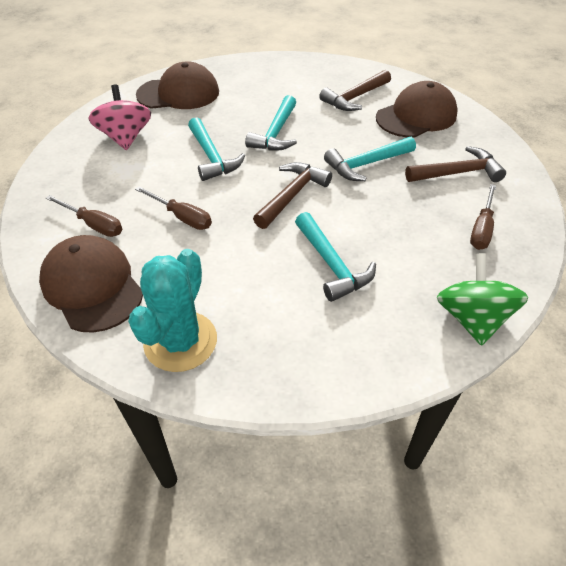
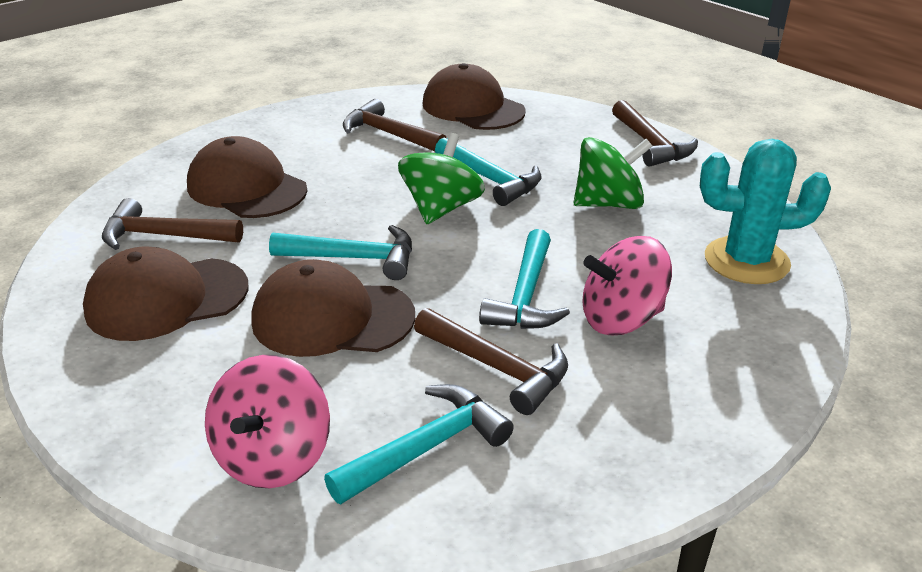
brown cap: [39,235,143,333] [136,61,219,109] [376,81,458,138] = 3 -> [83,247,249,341] [187,136,307,218] [251,259,415,357] [422,63,526,130] = 4
brown hammer: [253,162,332,229] [319,70,391,111] [405,146,506,182] = 3 -> [102,198,243,250] [343,99,446,151] [414,308,568,415] [612,100,698,167] = 4
brown screwdriver: [46,195,122,237] [135,186,212,230] [470,184,496,250] = 3 -> none = 0
green spinning top: [437,253,528,346] = 1 -> [398,133,485,224] [573,137,652,209] = 2
pink spinning top: [88,85,151,150] = 1 -> [205,355,330,488] [582,236,672,335] = 2

